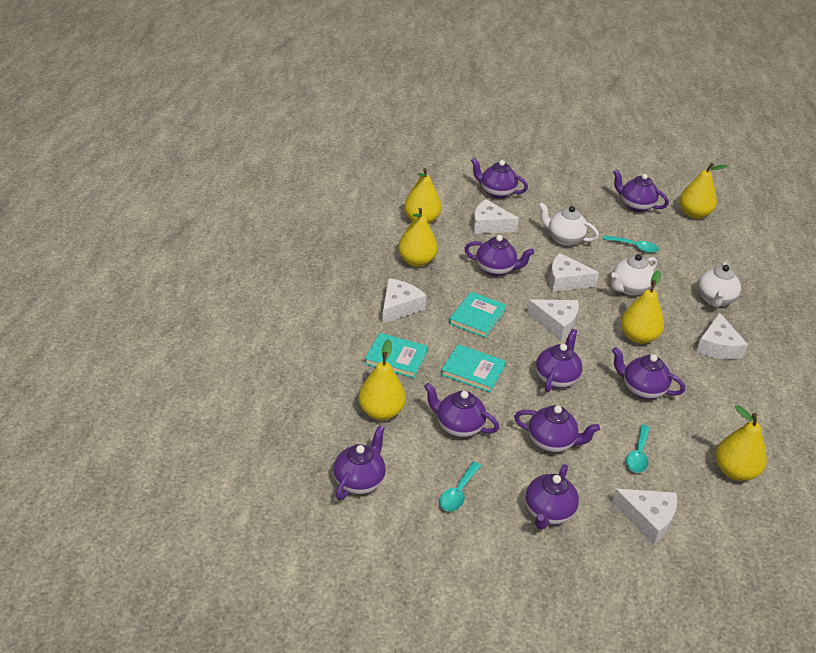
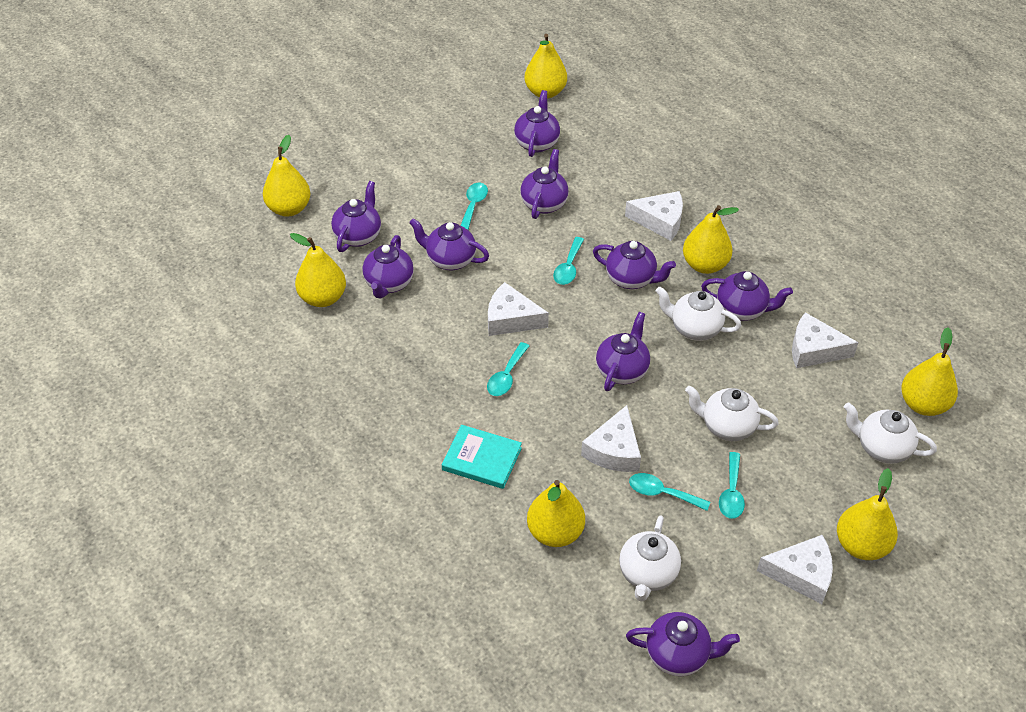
turquoise book: [364,333,428,378] [441,344,506,392] [449,292,507,338] = 3 -> [442,425,522,489] = 1
turquoise spoon: [439,462,481,512] [603,235,659,253] [626,425,650,473] = 3 -> [460,183,488,230] [487,342,529,396] [553,237,584,285] [629,473,710,511] [719,452,745,519] = 5
white cheese: [382,278,427,324] [473,199,519,234] [527,299,579,340] [549,253,599,292] [612,489,677,545] [696,313,748,359] = 6 -> [488,282,549,336] [581,405,641,472] [625,191,683,241] [757,535,833,604] [792,312,859,368] = 5
white teapot: [539,202,599,246] [611,254,657,296] [698,262,741,307] = 3 -> [619,515,681,601] [656,287,742,341] [685,386,779,441] [844,403,937,464] = 4
yellow pear: [359,339,406,420] [398,208,438,267] [404,168,442,224] [621,270,664,344] [680,163,728,219] [716,405,767,481] = 6 -> [263,135,311,217] [290,233,346,307] [525,34,567,98] [527,480,585,547] [683,205,739,274] [837,468,898,560] [901,327,958,416] = 7

